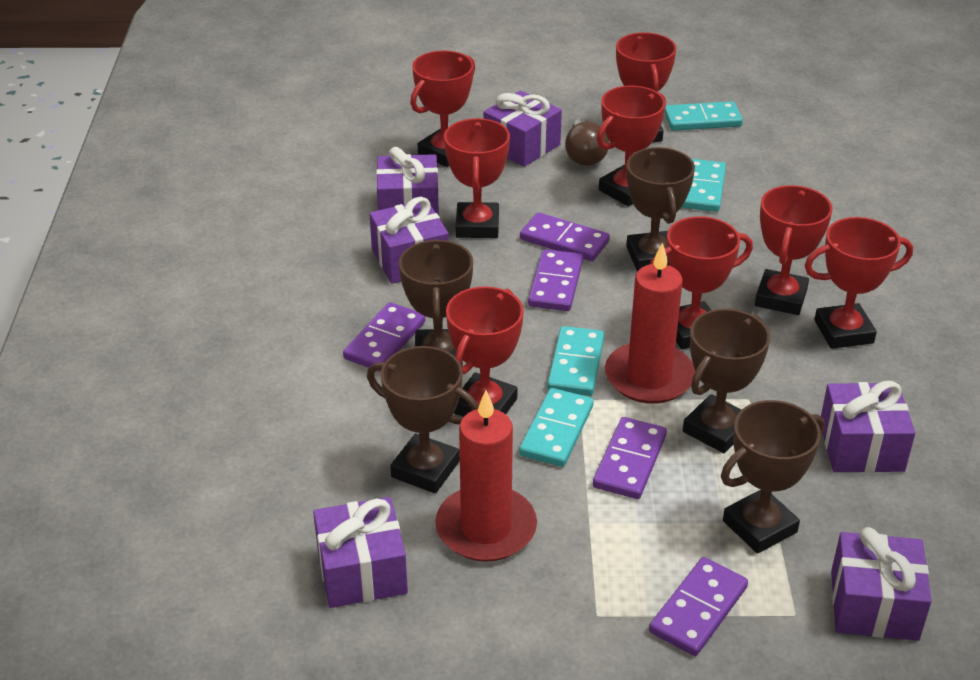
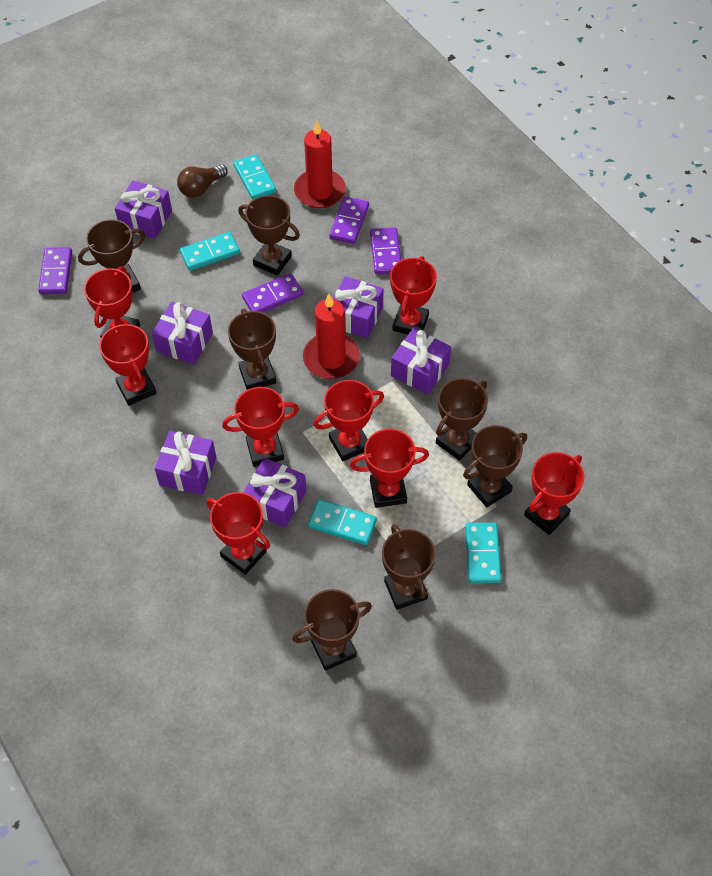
brown trophy: [367,346,478,493] [399,239,473,367] [626,147,695,272] [683,309,770,453] [721,400,824,554] = 5 -> [78,219,145,292] [228,309,276,390] [238,195,300,276] [292,589,372,671] [382,524,436,610] [436,378,488,461] [463,425,527,508] = 7
purple domino: [343,302,425,371] [520,212,610,261] [528,249,583,311] [593,417,667,499] [649,557,748,656] = 5 -> [38,247,72,294] [242,273,303,312] [329,197,369,244] [370,227,401,274] = 4

